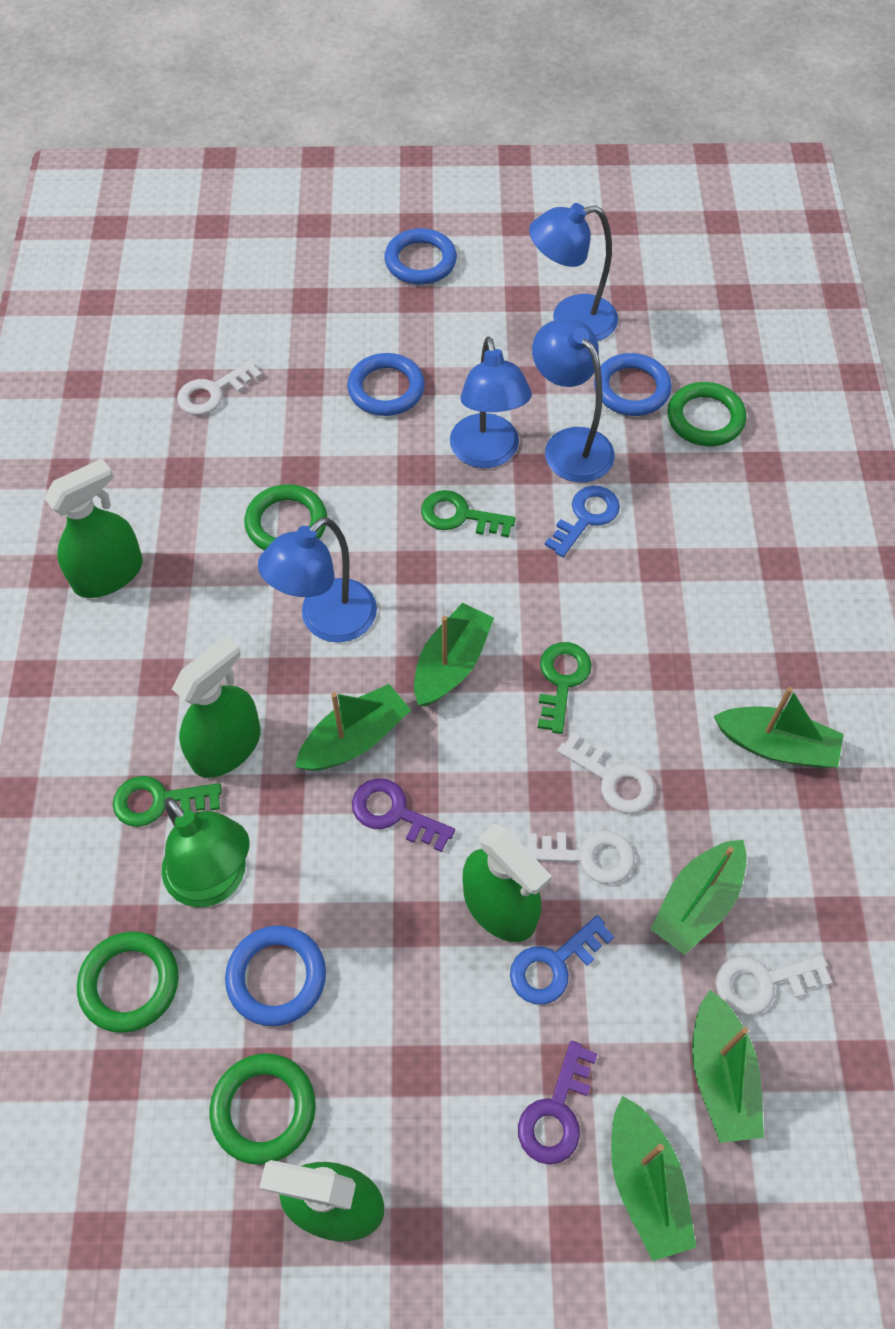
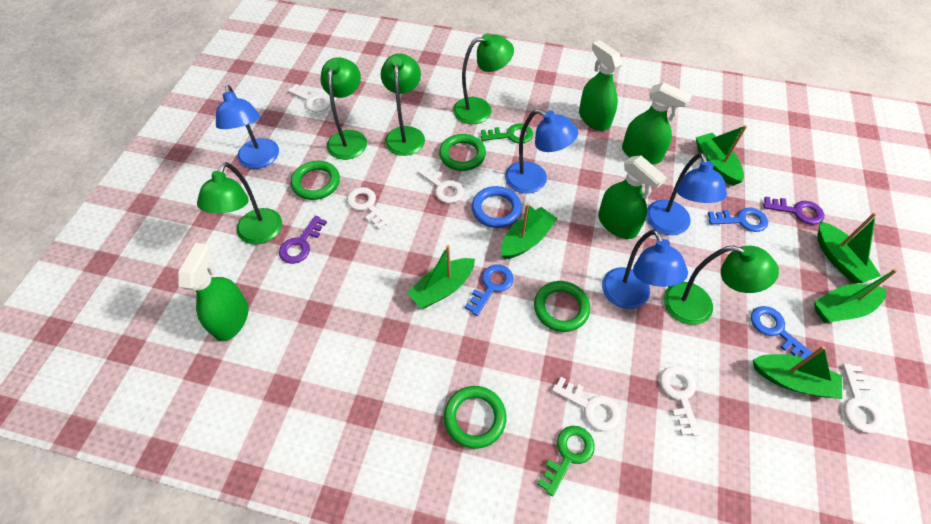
blue key: [510,915,614,1005] [545,486,620,557] = 2 -> [465,265,514,316] [708,208,768,232] [751,306,812,359] = 3
blue ring: [225,926,326,1026] [347,353,425,416] [385,228,457,285] [594,353,672,416] = 4 -> [472,186,522,228] = 1
green key: [113,776,222,827] [421,490,516,537] [538,642,592,734] = 3 -> [481,123,533,143] [538,426,595,497] = 2
green lamp: [161,797,250,907] = 1 -> [197,162,282,244] [321,57,367,160] [381,54,425,156] [453,33,514,124] [664,246,779,325] = 5
white key: [177,360,262,415] [526,831,635,884] [557,733,655,814] [716,955,832,1016] = 4 -> [288,84,331,112] [347,187,391,230] [417,164,464,203] [552,377,621,432] [660,366,700,436] [842,364,883,434] = 6

